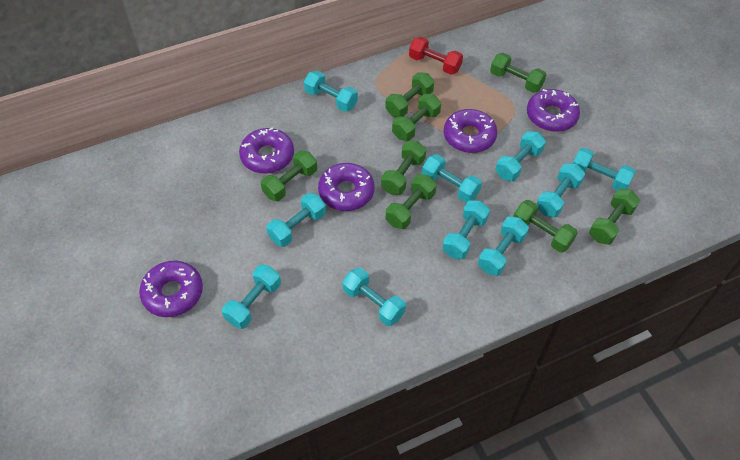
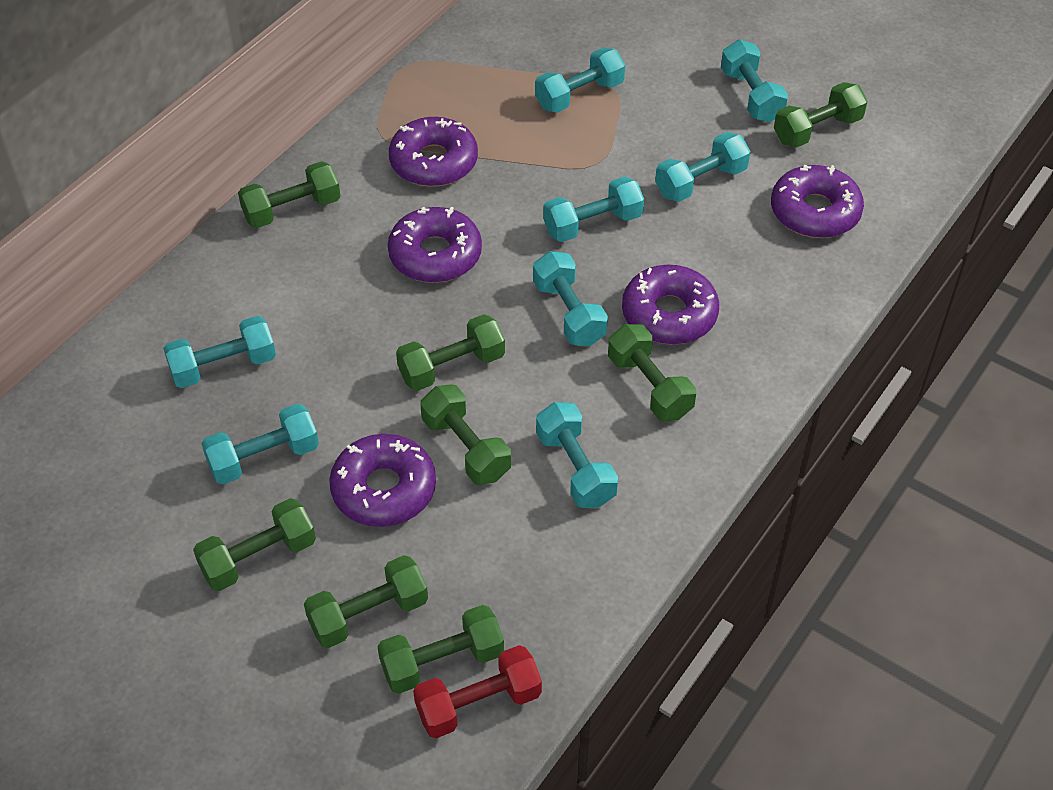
turquoise dumbbell: [222,264,281,329] [266,193,326,247] [304,71,358,112] [343,267,406,326] [422,154,482,203] [442,200,490,259] [478,216,529,276] [496,131,546,181] [537,163,585,217] [573,148,636,190] = 10 -> [163,316,276,388] [201,404,319,484] [533,251,608,346] [535,48,625,113] [536,402,618,508] [543,176,644,242] [655,132,751,202] [721,40,788,122] = 8

